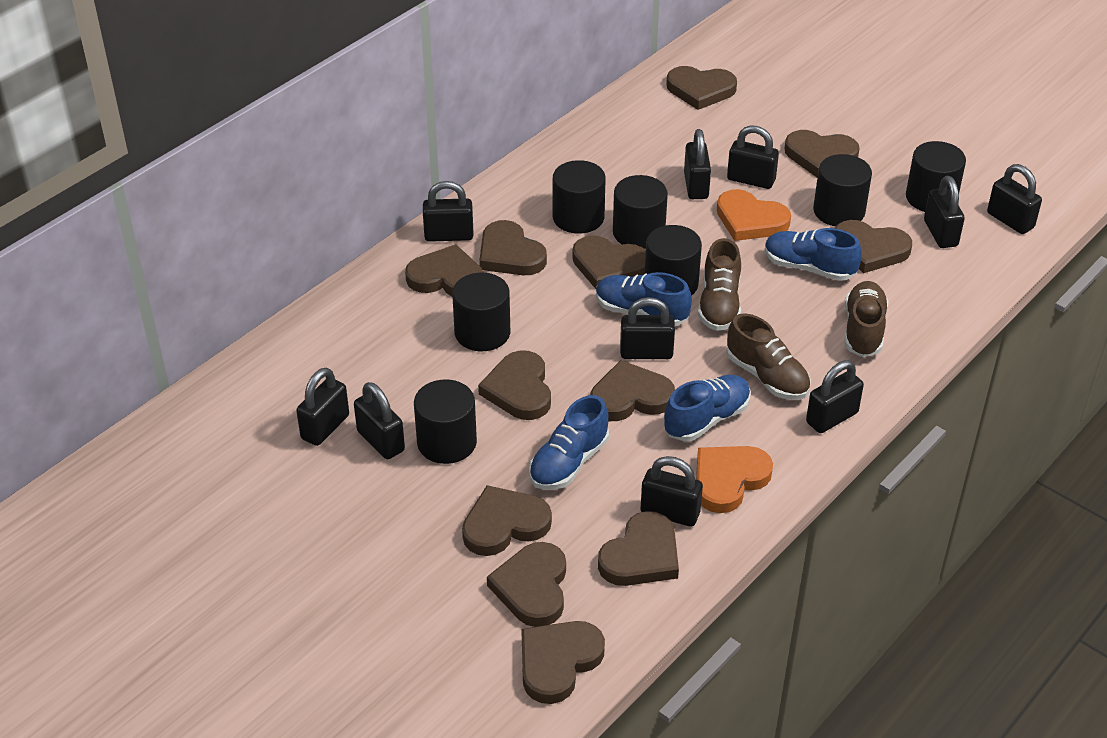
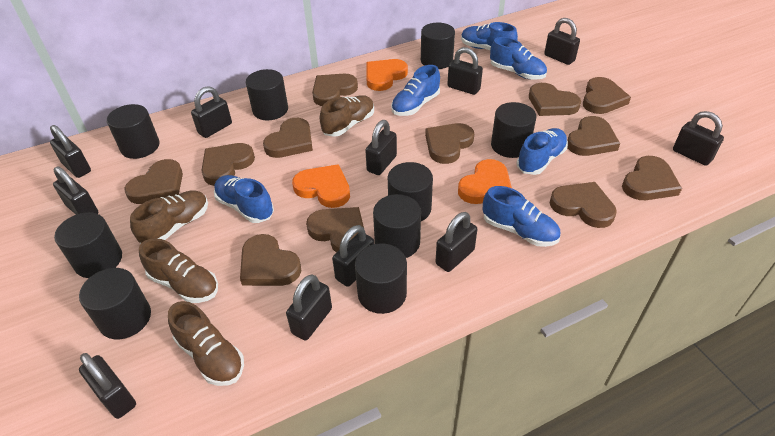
black cylinder: [414,379,477,464] [452,273,510,351] [553,160,606,234] [613,175,668,249] [645,225,702,296] [813,154,872,226] [906,141,966,212] = 7 -> [54,212,122,278] [79,268,151,340] [107,104,159,159] [246,69,288,120] [355,243,407,314] [373,194,421,258] [388,162,433,221] [421,23,455,69] [491,102,536,158] = 9
black padlock: [296,368,349,446] [354,382,405,459] [423,181,473,242] [620,297,675,359] [641,456,703,527] [684,129,711,199] [727,125,779,189] [806,360,864,433] [924,176,965,248] [987,164,1042,234] = 10 -> [50,125,91,178] [53,167,99,215] [79,353,136,419] [191,86,232,138] [286,274,332,340] [332,225,374,287] [365,120,397,175] [435,212,477,272] [447,47,483,95] [544,18,580,65] [673,111,724,166] = 11
blue shoe: [529,395,609,490] [596,272,692,326] [664,375,751,441] [765,228,862,281] = 4 -> [214,175,274,223] [391,65,440,116] [461,22,518,50] [483,186,560,247] [490,37,547,80] [517,128,568,175] = 6
brown shoe: [698,238,741,331] [727,313,811,400] [845,281,888,357] = 3 -> [130,190,208,244] [139,238,218,303] [168,301,244,386] [320,95,374,137] = 4
orange heart: [696,446,773,513] [717,189,791,241] = 2 -> [292,164,350,208] [366,59,408,91] [458,159,512,204] = 3

